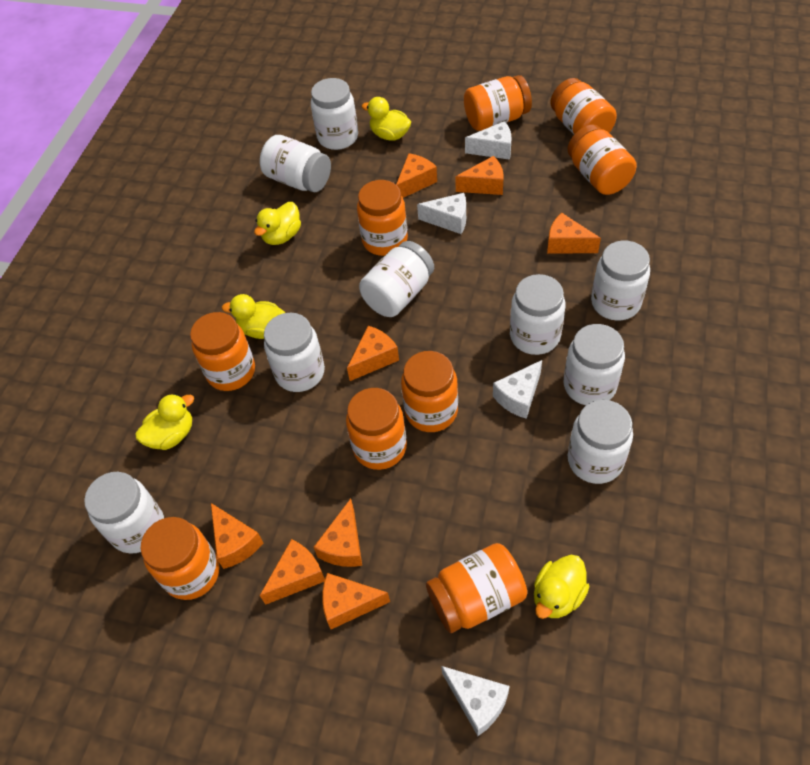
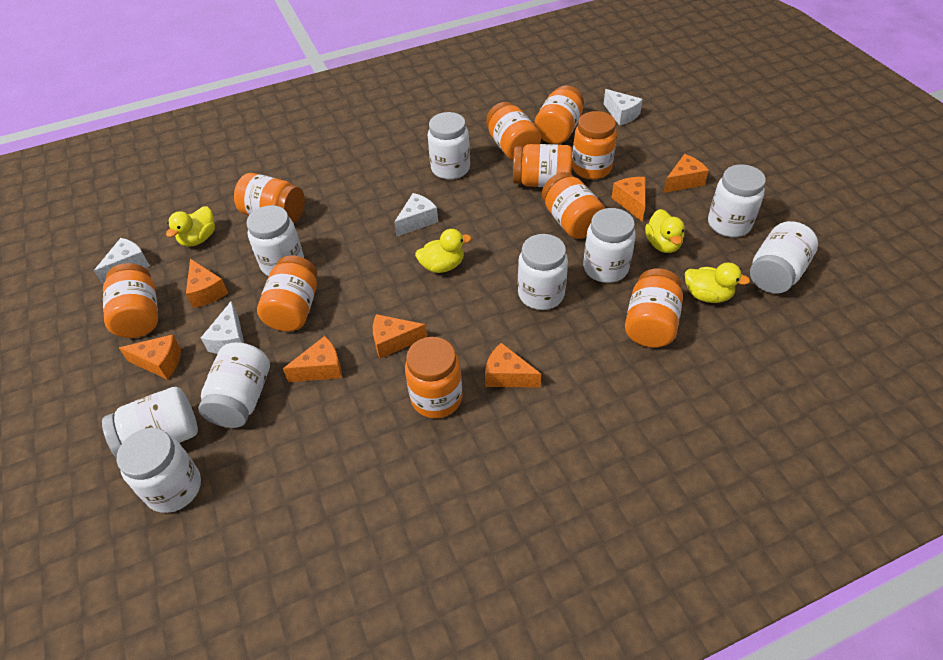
orange cheese: [211,503,263,569] [260,539,325,605] [314,499,362,567] [322,573,390,629] [347,326,399,381] [396,153,437,198] [455,156,504,195] [547,213,601,253] = 8 -> [119,334,181,380] [186,259,228,308] [283,336,342,382] [373,314,427,358] [485,343,541,388] [611,177,645,221] [663,154,709,193] = 7
orange jar: [140,517,219,600] [190,312,255,391] [346,388,407,470] [357,180,408,256] [401,351,458,432] [426,543,527,633] [464,75,532,131] [550,78,617,134] [568,124,637,195] = 9 -> [103,263,158,338] [234,173,305,223] [257,255,317,332] [405,337,463,419] [486,102,541,160] [513,144,572,187] [534,85,584,144] [542,172,605,239] [572,111,617,179] [625,268,683,348] = 10
yellow duck: [135,394,194,450] [222,294,285,339] [254,202,301,245] [361,97,411,141] [534,555,590,619] = 5 -> [166,206,215,247] [415,229,472,273] [645,209,685,253] [685,263,750,303] = 4

